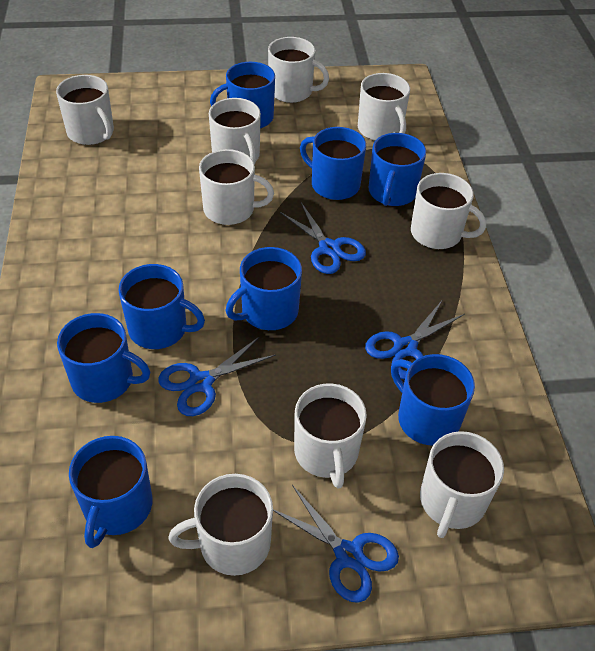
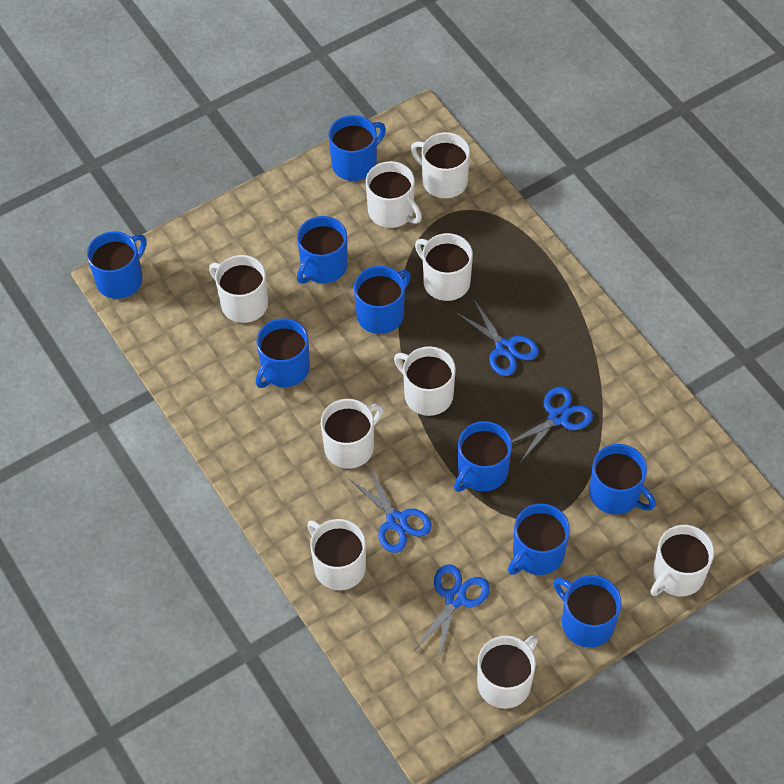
blue mug: [57,313,150,403] [69,436,152,548] [119,264,205,349] [210,62,275,128] [226,247,302,330] [300,127,366,200] [368,133,426,206] [391,354,475,446] = 8 -> [87,231,147,299] [256,318,310,388] [297,216,348,284] [328,115,386,181] [354,266,411,334] [454,421,512,492] [508,504,570,575] [554,575,622,647] [589,444,656,515] = 9

